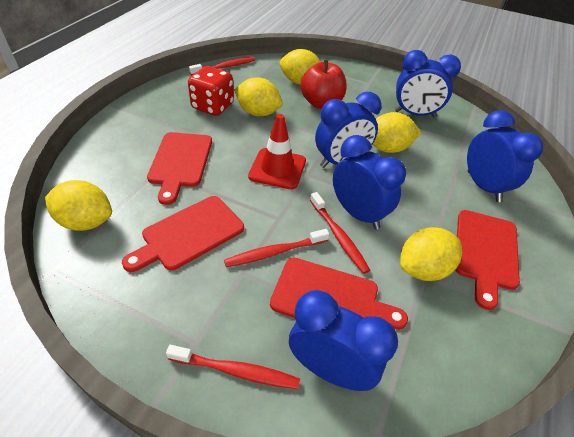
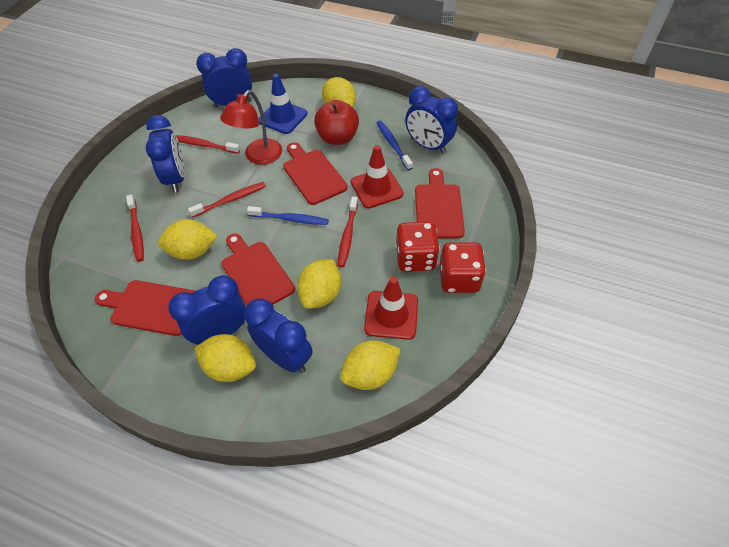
blue toothbrush: none = 0 -> [247,206,329,225] [377,121,413,170] = 2
blue traffic cone: none = 0 -> [258,74,308,134] = 1
red dice: [188,66,234,116] = 1 -> [396,222,440,272] [440,242,486,293] = 2
red lamp: none = 0 -> [220,90,282,165] = 1
red traffic cone: [248,114,306,189] = 1 -> [351,145,404,208] [364,277,418,340] = 2

